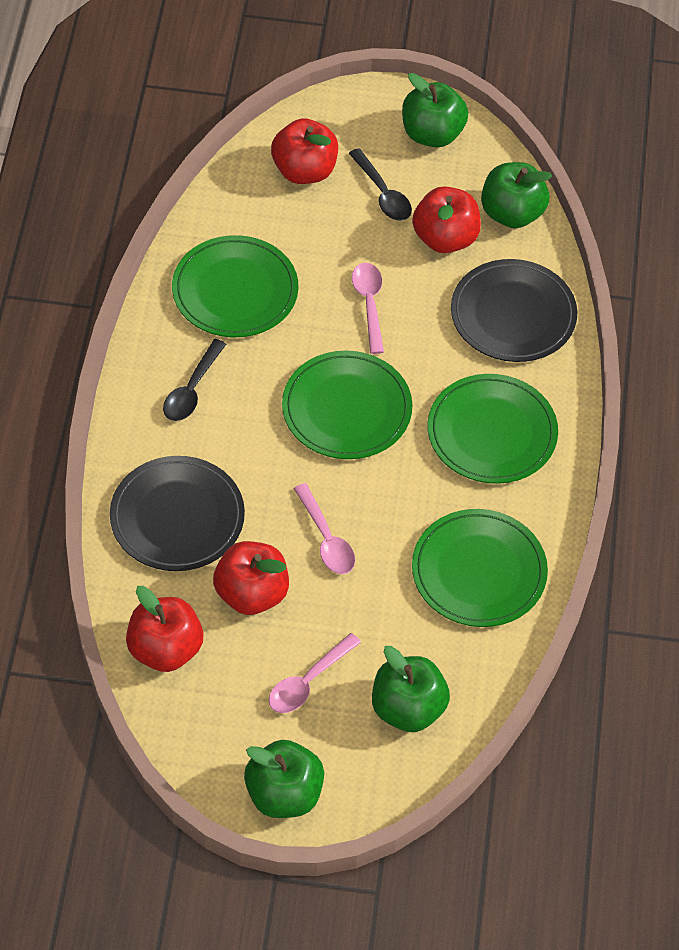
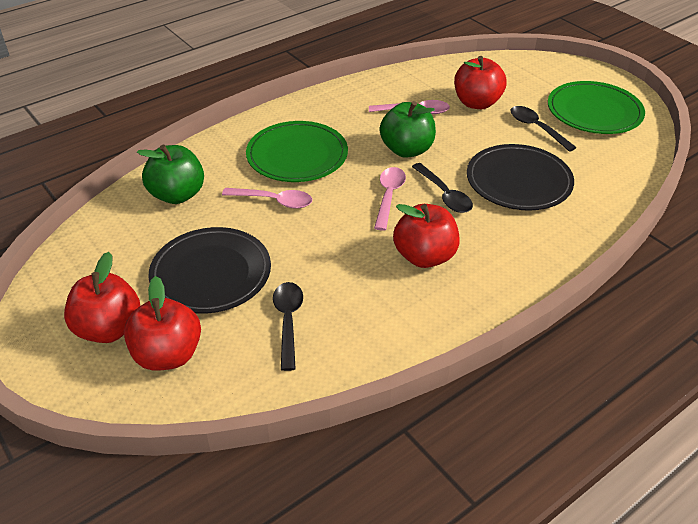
black spoon: [163,339,226,421] [349,148,412,221] = 2 -> [273,282,303,371] [412,163,473,213] [510,106,577,152] = 3
green apple: [244,740,324,818] [372,646,450,732] [402,73,468,147] [481,162,552,228] = 4 -> [137,145,204,204] [380,101,436,158] = 2
green plate: [172,235,298,337] [282,351,412,459] [412,509,548,627] [428,374,558,484] = 4 -> [246,121,348,182] [548,81,645,134] = 2

